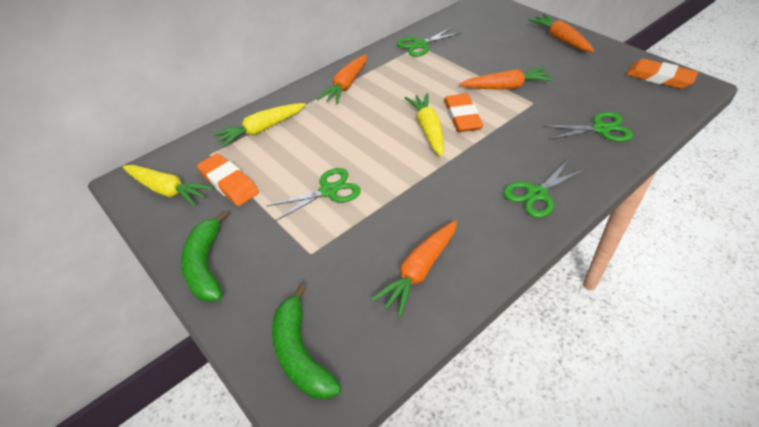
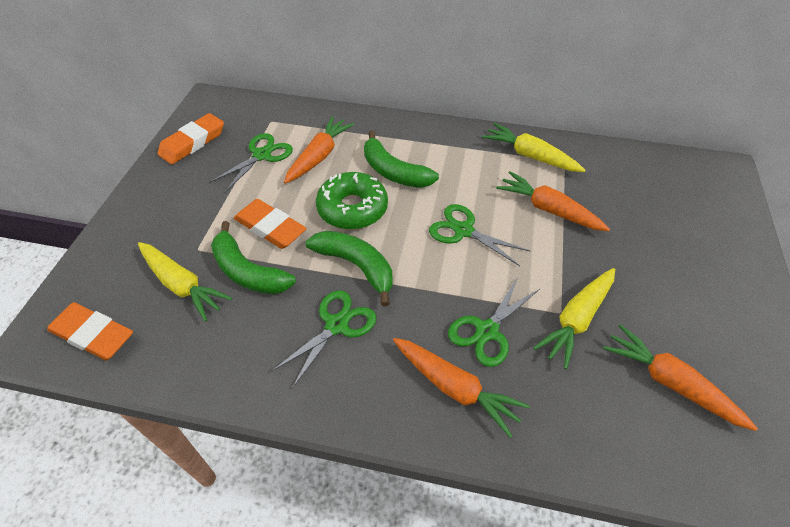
green banana: [181,210,228,302] [272,284,341,400] = 2 -> [211,221,296,294] [305,231,392,307] [364,131,439,188] = 3
green donut: none = 0 -> [316,172,388,230] = 1

